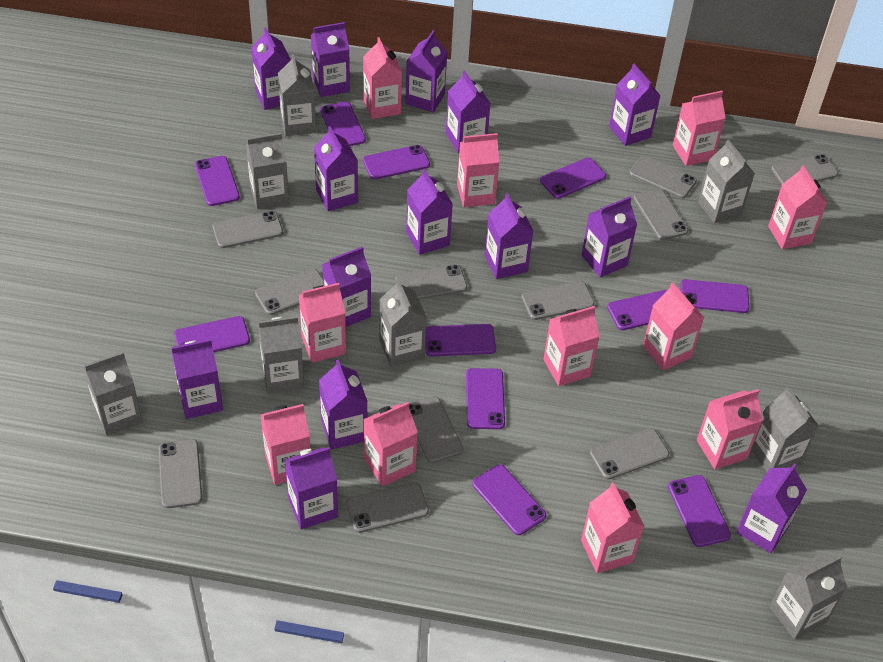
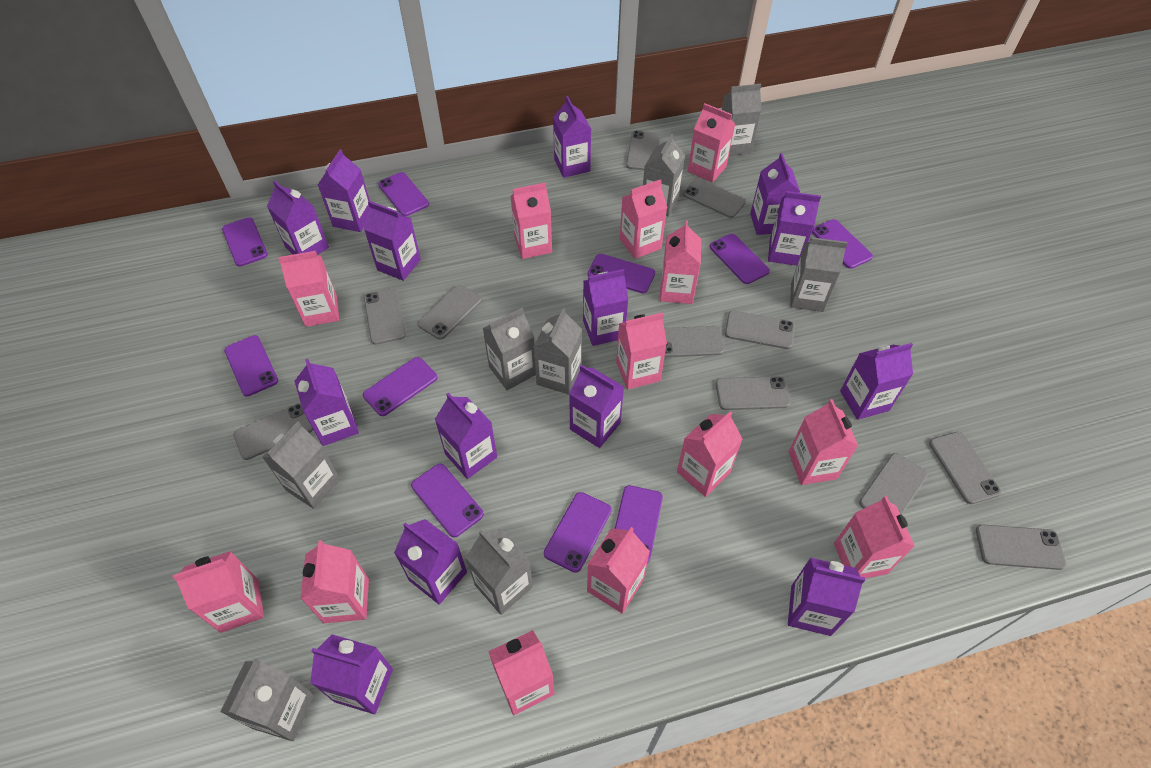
pink carton: [260,404,310,485] [299,283,346,363] [363,37,402,119] [363,402,418,487] [457,133,500,207] [543,306,600,386] [581,482,645,573] [643,283,704,370] [673,91,725,166] [697,389,763,469] [768,165,827,249] = 11 -> [172,551,264,633] [278,251,339,327] [300,540,369,623] [488,630,555,715] [511,182,552,259] [587,527,650,614] [616,313,667,389] [620,179,667,259] [660,220,701,304] [677,411,743,497] [688,103,735,182] [789,399,858,485] [834,496,915,578] = 13
purple phone: [174,316,250,352] [195,156,240,206] [320,102,366,146] [363,145,430,180] [425,324,496,356] [466,368,505,429] [472,464,546,535] [540,158,606,199] [607,290,667,330] [668,475,731,547] [680,279,749,313] = 11 -> [222,217,268,267] [224,335,278,397] [363,357,437,416] [378,172,429,216] [411,464,484,537] [544,492,612,573] [588,254,655,293] [615,485,663,563] [709,234,770,284] [812,219,873,269] = 10

